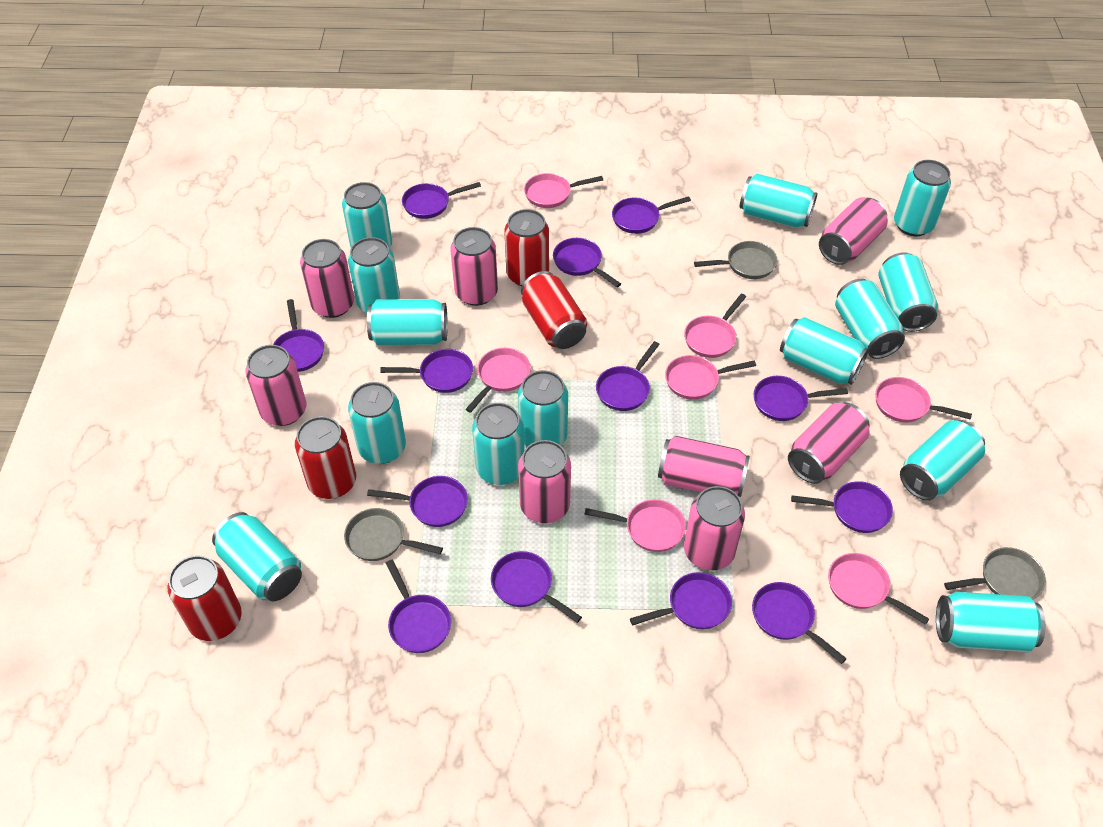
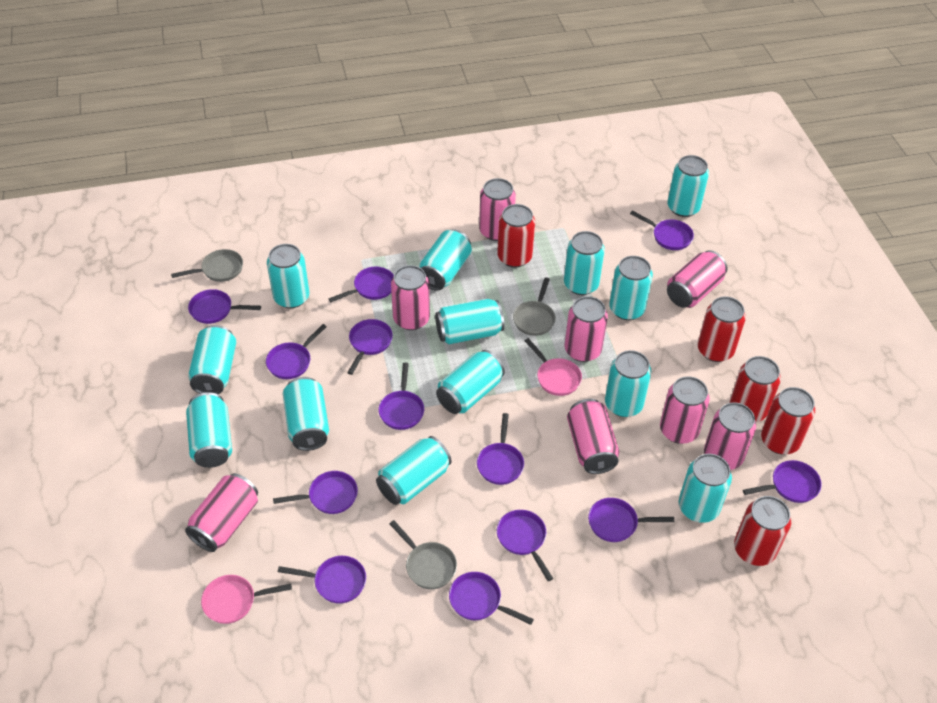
pink pan: [466,348,531,413] [524,173,603,208] [584,499,686,552] [665,355,756,400] [684,294,746,358] [828,553,929,625] [875,377,972,423] = 7 -> [201,575,292,624] [525,338,582,396] = 2
red can: [167,555,242,641] [295,416,356,499] [504,209,549,286] [521,271,587,349] = 4 -> [497,204,535,268] [698,296,746,362] [729,356,781,422] [734,496,791,566] [761,387,815,454] = 5
turquoise can: [212,512,302,601] [342,182,392,248] [348,237,400,313] [348,382,406,464] [367,299,448,345] [472,403,525,485] [518,370,568,447] [740,174,818,228] [780,317,869,385] [835,279,905,359] [878,252,938,332] [894,160,951,236] [900,420,985,501] [936,592,1046,652] = 14 -> [186,392,232,468] [188,325,236,394] [267,244,309,308] [283,377,329,451] [376,436,451,505] [419,229,472,291] [435,299,504,345] [436,350,505,414] [564,231,605,295] [605,350,651,417] [609,256,653,320] [667,155,709,217] [679,454,732,523] = 13

